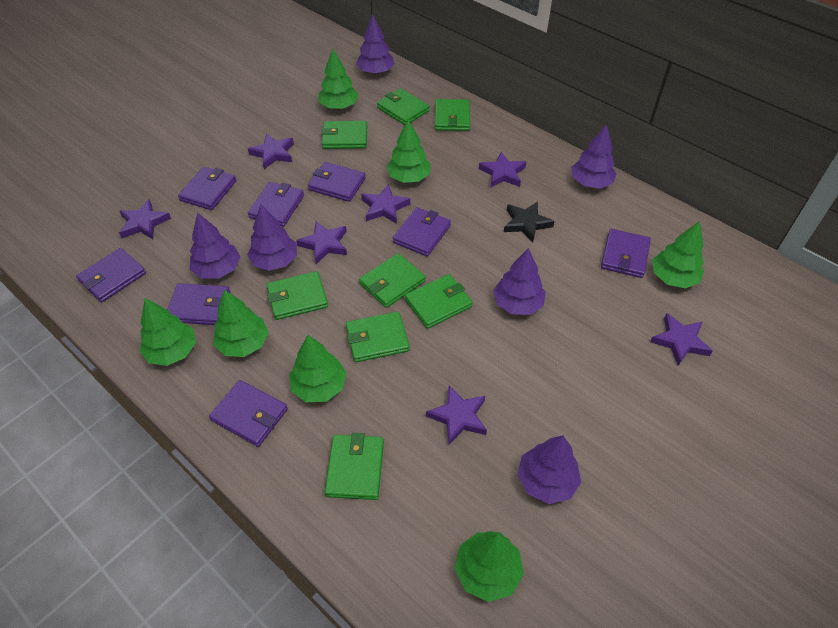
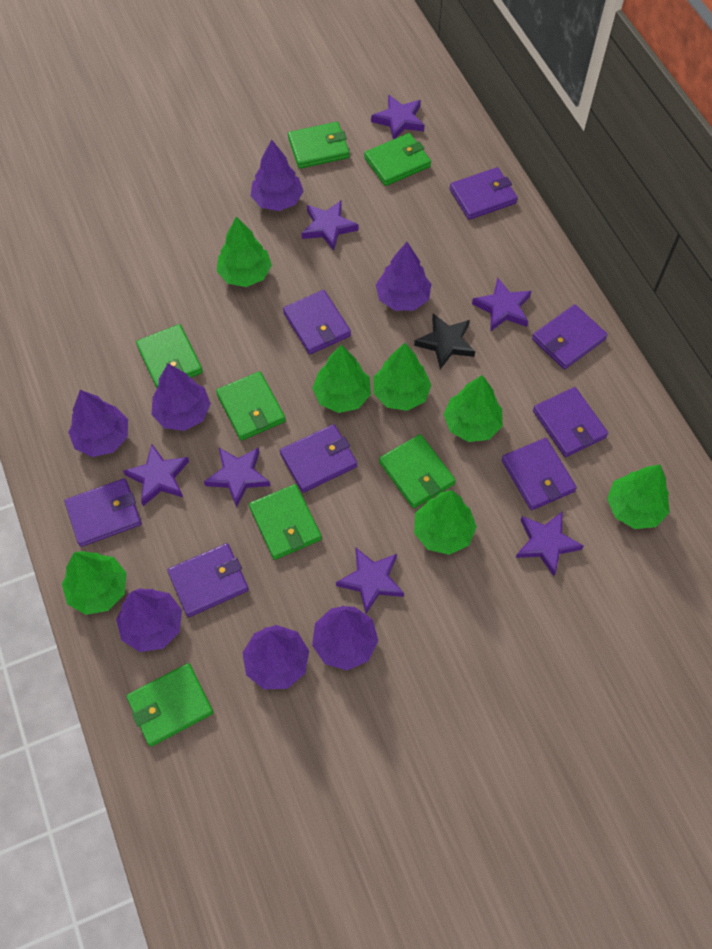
green wallet: [267,271,328,320] [321,121,367,149] [325,433,384,500] [346,312,410,362] [359,253,426,308] [377,88,430,125] [405,274,473,329] [435,99,470,131] = 8 -> [126,663,214,747] [136,324,203,388] [216,371,286,441] [249,484,322,560] [288,122,350,169] [364,133,431,186] [379,434,456,508] = 7
purple tree: [190,213,240,279] [247,204,297,271] [356,15,395,75] [493,248,546,315] [517,435,581,504] [571,124,617,188] = 6 -> [68,390,128,457] [116,588,182,652] [152,364,211,431] [243,625,309,689] [251,140,304,211] [312,606,378,670] [376,242,432,311] = 7

